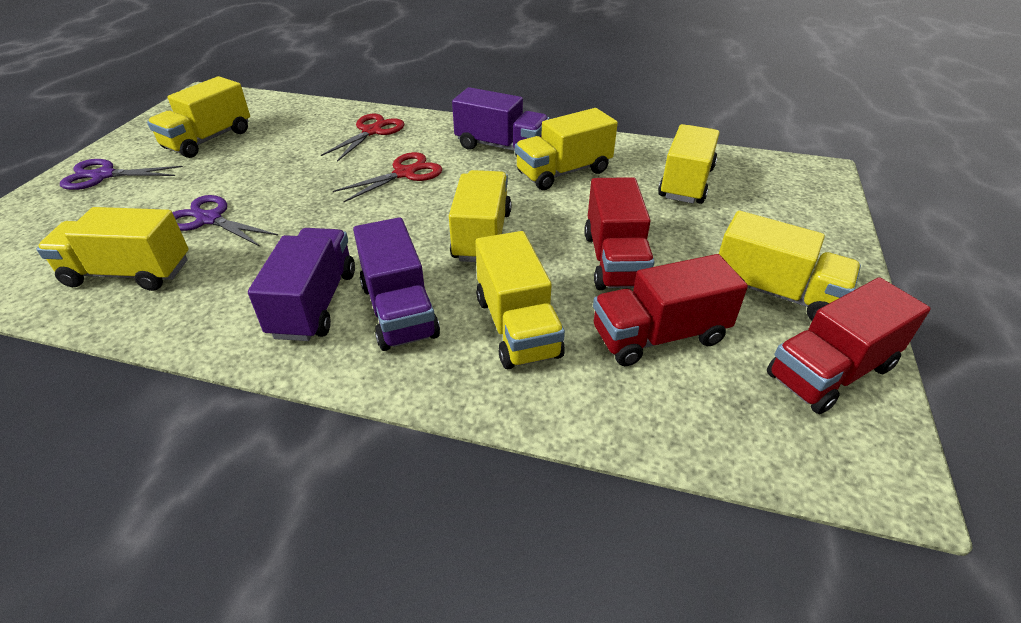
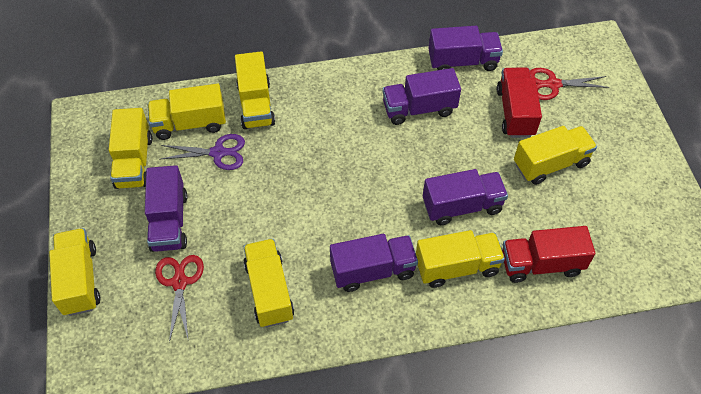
purple scissors: [60,159,183,190] [172,195,278,246] = 2 -> [161,134,245,170] = 1
purple truck: [248,228,355,341] [353,217,440,351] [452,87,549,157] = 3 -> [145,165,187,252] [330,234,418,292] [383,68,461,125] [423,169,508,225] [428,26,503,71] = 5
red truck: [584,177,655,290] [593,254,748,366] [767,277,931,414] = 3 -> [497,68,542,138] [502,226,595,283] = 2

